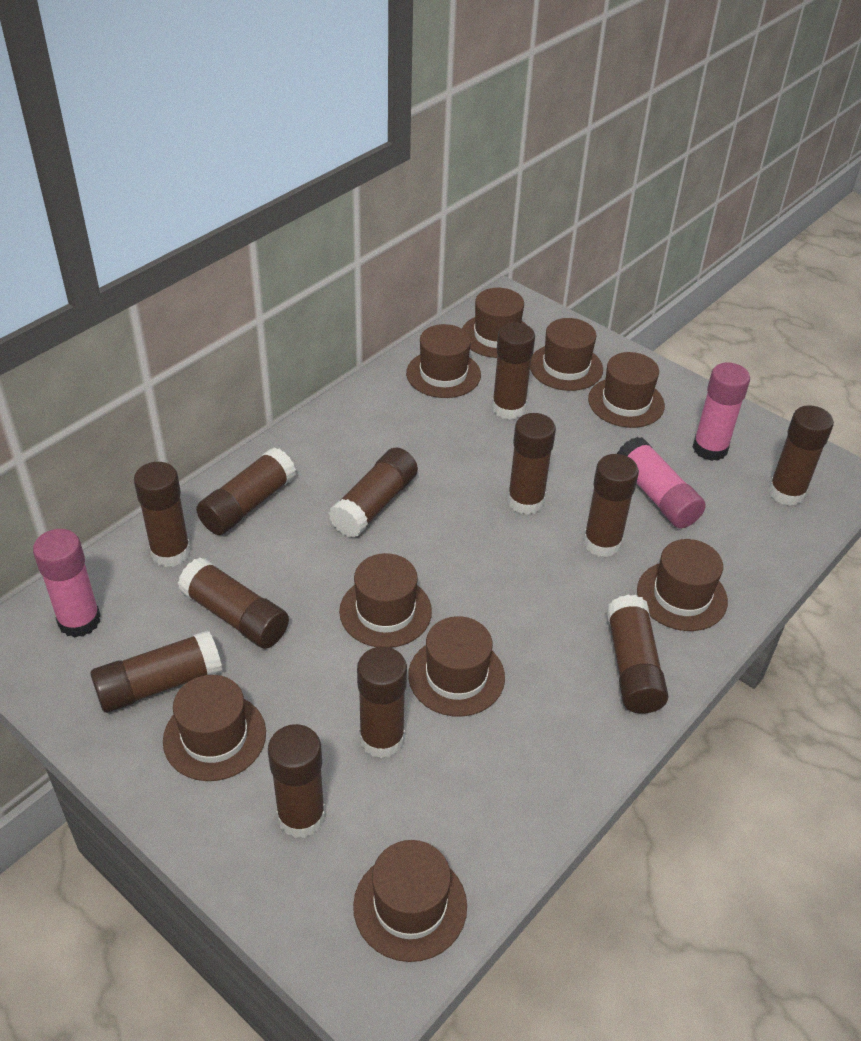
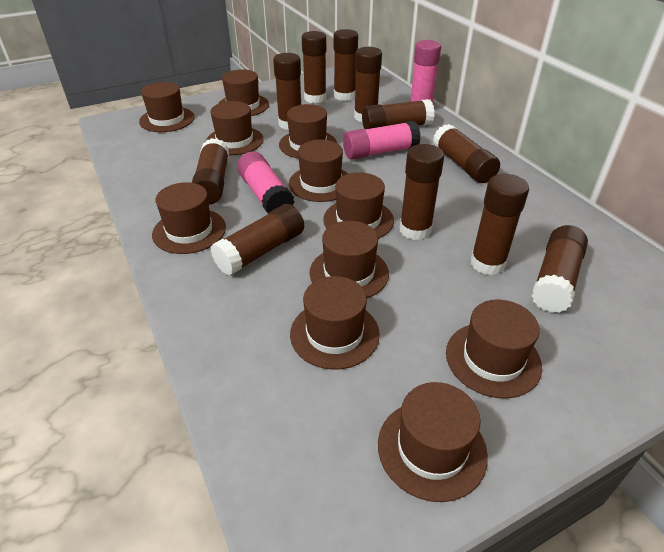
brown glue stick: [90,630,222,713] [134,462,191,567] [178,558,289,648] [196,447,296,535] [268,724,325,838] [329,448,418,538] [357,647,407,758] [492,323,535,420] [507,413,556,515] [584,454,639,557] [606,595,668,714] [768,405,834,506] = 12 -> [192,138,229,205] [210,204,304,276] [273,53,301,130] [302,31,327,103] [334,29,358,101] [354,47,382,122] [362,99,435,129] [400,144,444,240] [433,124,500,183] [470,174,529,275] [531,225,588,313] = 11
brown hat: [163,675,266,781] [339,553,432,648] [353,840,467,962] [406,324,481,398] [408,616,505,717] [462,288,527,358] [530,318,603,391] [588,352,665,428] [637,539,728,631] = 9 -> [139,82,195,132] [152,182,226,254] [206,101,264,155] [218,69,269,116] [279,104,337,159] [289,140,348,202] [290,276,380,370] [309,221,389,298] [323,172,394,239] [378,382,488,502] [446,299,542,399] = 11

